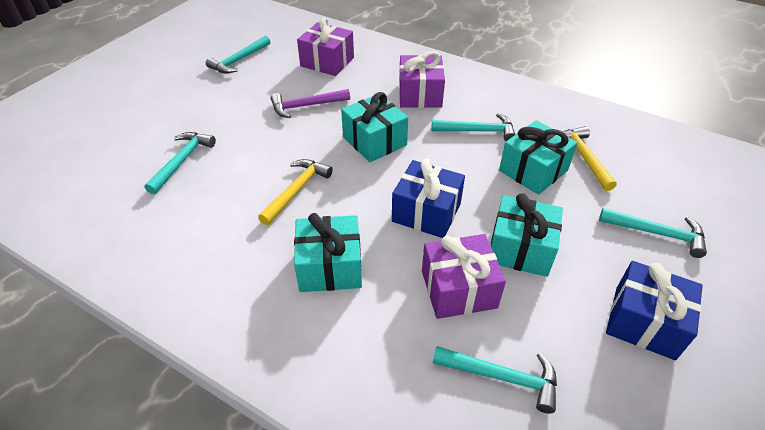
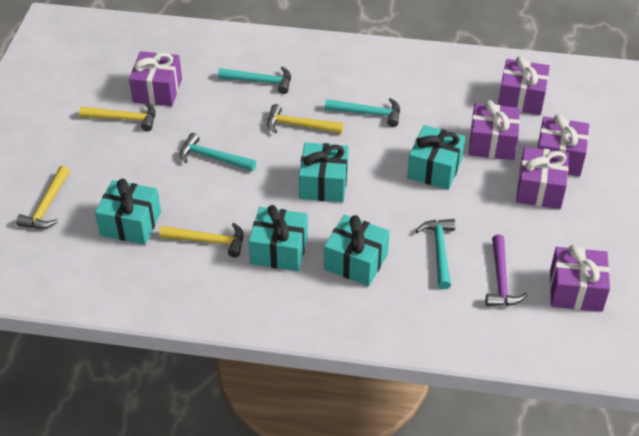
blue gift: [392,158,465,238] [606,261,703,360] = 2 -> none = 0
purple gift: [297,17,354,76] [399,51,445,108] [422,234,506,319] = 3 -> [129,51,182,106] [469,100,520,160] [498,56,550,115] [516,147,569,209] [537,114,589,176] [550,245,610,312] = 6
turquoise gift: [294,213,362,292] [341,92,408,162] [491,193,563,277] [499,120,578,195] = 4 -> [95,178,161,245] [249,205,308,271] [299,142,348,202] [324,215,390,286] [407,125,465,190] = 5
turquoise hammer: [144,132,216,194] [206,36,270,74] [432,113,516,141] [433,346,557,414] [599,208,707,258] = 5 -> [180,133,256,171] [218,66,291,94] [325,98,400,127] [416,219,455,289] = 4
yellow hammer: [258,159,333,225] [562,126,617,191] = 2 -> [16,166,70,229] [79,103,155,131] [159,223,244,258] [267,104,343,134] = 4

